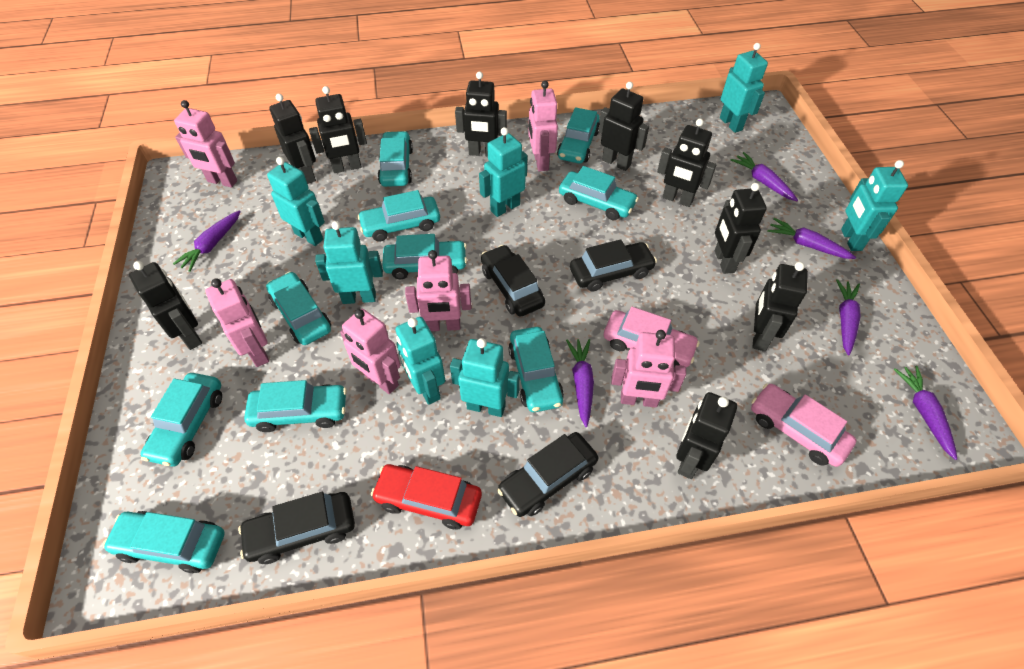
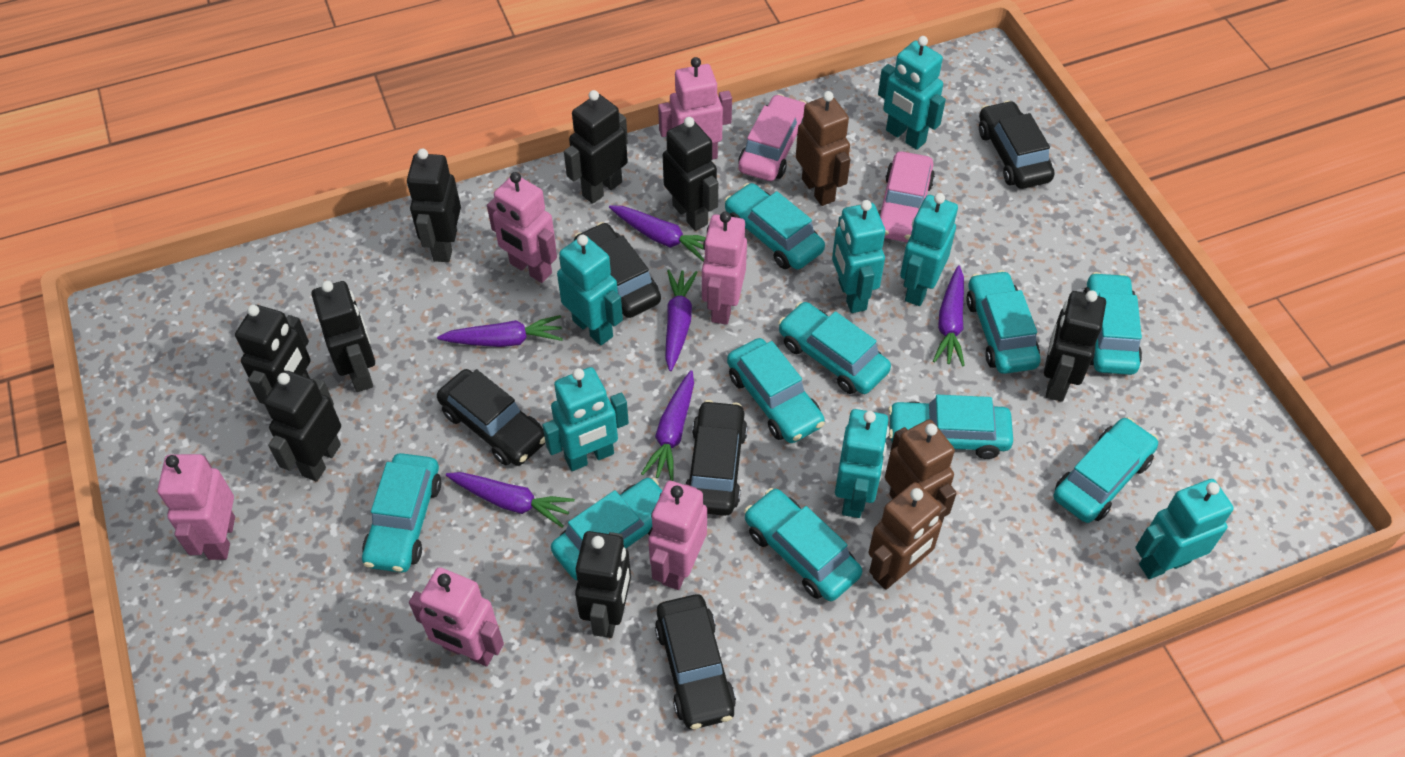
black car: [238,492,355,564] [481,245,545,317] [497,432,598,517] [570,239,657,292] = 4 -> [437,369,546,466] [574,222,661,318] [655,594,736,729] [686,400,748,516] [979,100,1055,189] = 5
black robot: [129,261,202,350] [269,94,316,184] [309,86,367,173] [455,71,507,157] [598,82,649,171] [657,118,717,207] [676,392,737,479] [715,183,767,274] [752,262,808,351] = 9 -> [235,305,311,404] [264,371,341,482] [311,281,375,392] [407,148,461,262] [564,90,628,204] [575,531,631,638] [663,117,718,231] [1044,290,1106,402] = 8
brown robot: none = 0 -> [796,91,850,206] [868,482,947,590] [885,419,957,517] = 3
red car: [371,464,482,529] = 1 -> none = 0

